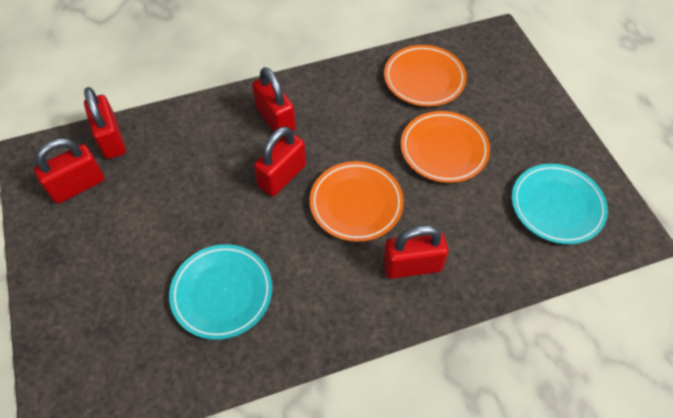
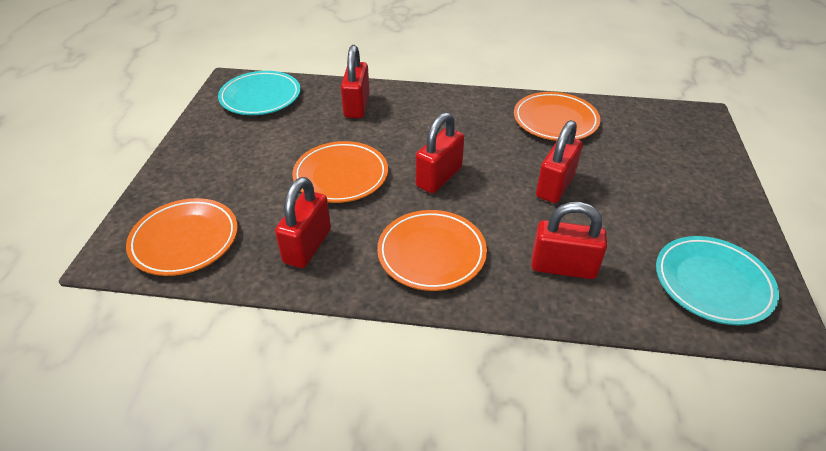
orange plate: [310,161,404,242] [384,45,467,107] [401,111,490,183] = 3 -> [126,198,238,276] [292,141,388,203] [377,210,487,291] [514,92,600,141] = 4

